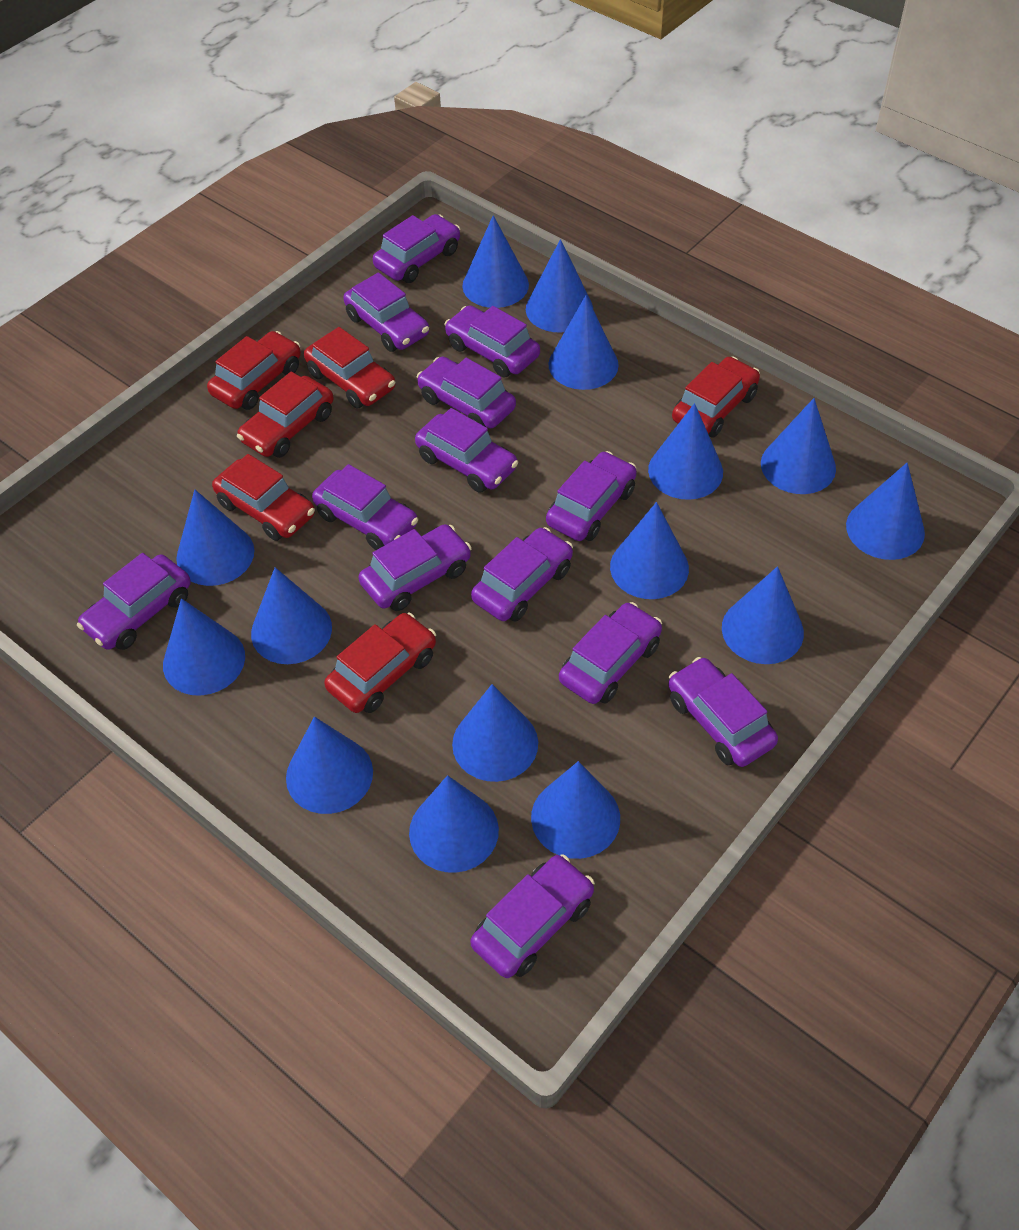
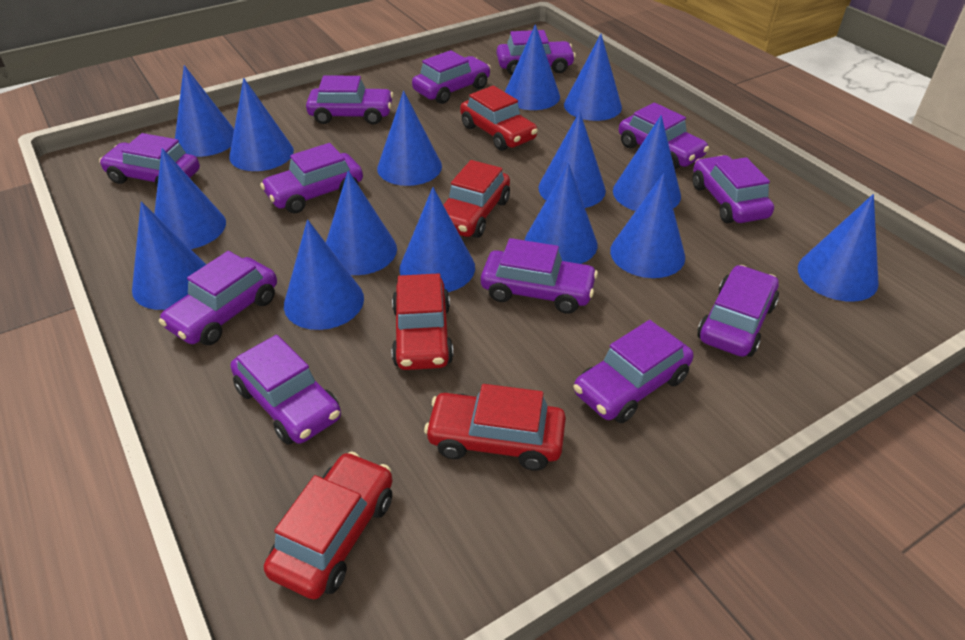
purple car: [77,553,191,650] [312,464,418,550] [343,272,429,352] [359,524,472,611] [373,214,460,283] [415,408,518,492] [417,357,516,428] [444,305,540,378] [470,854,595,978] [471,527,573,622] [546,451,637,541] [559,602,662,704] [668,657,778,767] = 13 -> [99,133,200,186] [159,251,277,345] [231,335,341,445] [260,143,363,214] [306,75,393,125] [412,50,491,104] [481,238,598,314] [497,30,576,75] [573,320,693,423] [619,102,709,169] [692,155,774,223] [697,265,779,357] = 12
red car: [207,331,301,410] [212,454,315,541] [237,372,334,458] [304,327,395,408] [324,613,436,713] [672,356,760,438] = 6 -> [264,451,393,600] [391,273,454,370] [424,384,566,471] [443,160,510,238] [460,86,538,151] = 5

